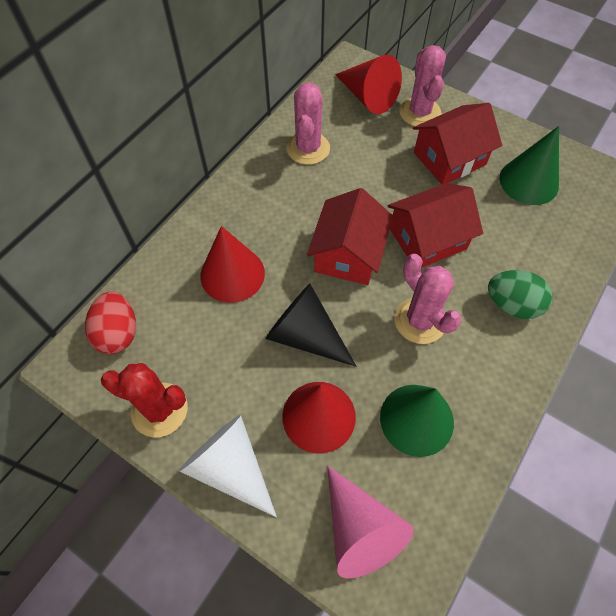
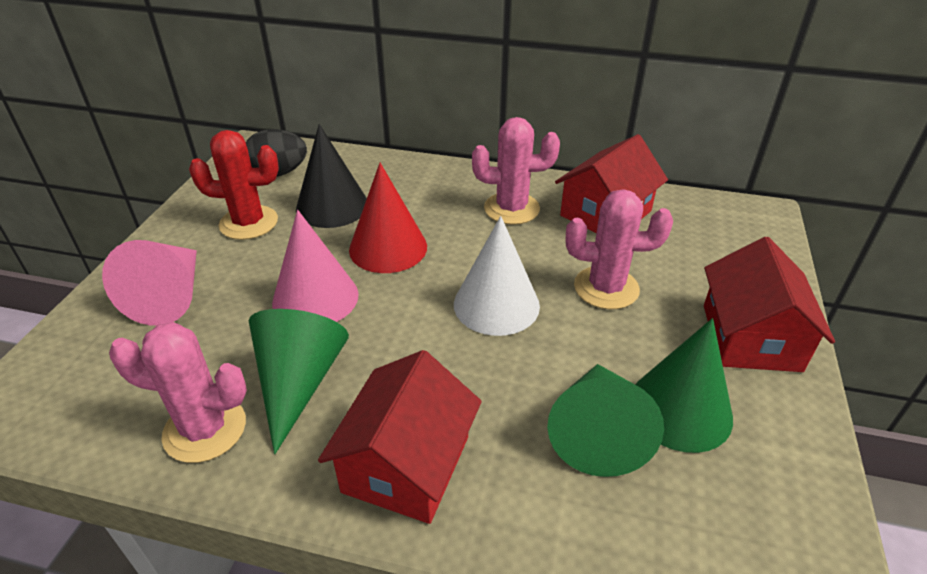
black egg: none = 0 -> [246,129,307,177] = 1
green cone: [380,385,454,457] [499,126,559,205] = 2 -> [249,309,349,454] [547,364,664,477] [635,318,733,453] = 3
green egg: [488,270,552,319] = 1 -> none = 0
pink cone: [327,466,414,578] = 1 -> [102,240,197,326] [272,210,359,322] = 2
red cone: [200,226,265,303] [282,382,356,453] [335,55,402,114] = 3 -> [349,163,427,273] = 1
red egg: [85,291,136,354] = 1 -> none = 0

